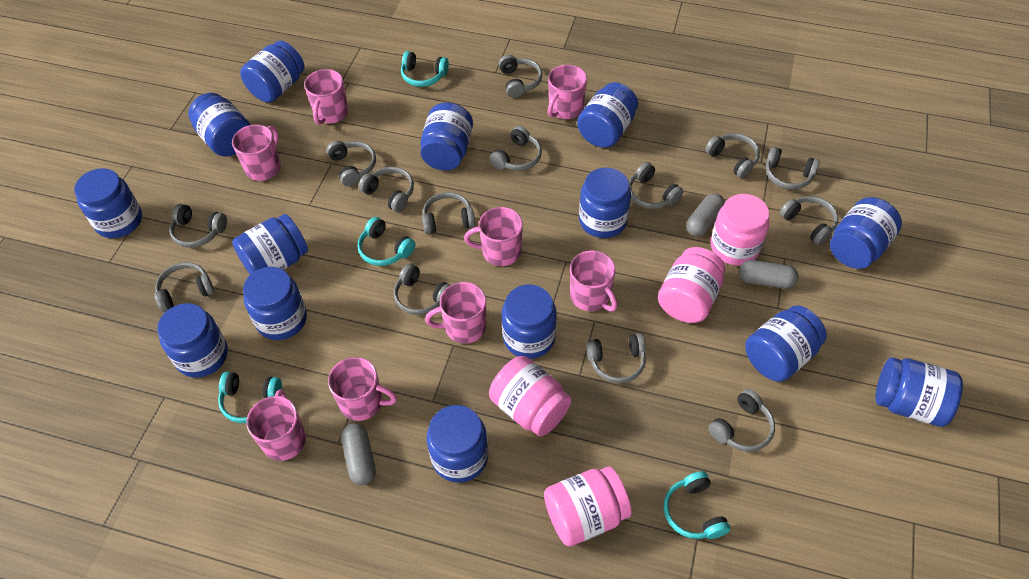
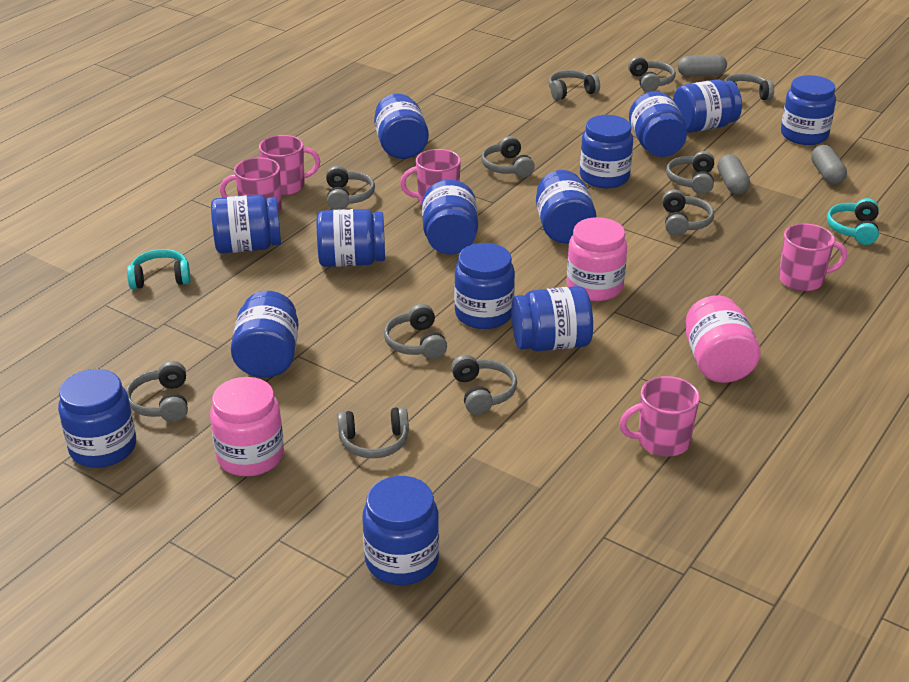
grey headphones: [154,262,214,312] [169,204,227,248] [326,141,376,186] [359,167,414,212] [394,264,450,315] [422,192,475,234] [489,126,542,171] [499,55,542,98] [586,333,646,383] [629,162,684,209] [705,133,760,178] [708,389,775,452] [766,147,820,190] [780,196,838,245] = 14 -> [126,361,188,422] [326,166,375,210] [337,407,409,458] [384,304,447,359] [451,355,517,415] [481,136,535,178] [549,70,600,100] [628,56,676,92] [662,189,714,236] [666,151,714,194] [724,74,774,100] = 11
pink jar: [489,356,571,437] [544,466,631,546] [658,247,725,323] [711,194,769,265] = 4 -> [210,377,284,476] [567,217,627,301] [686,295,761,383] = 3
pink mug: [232,125,281,181] [247,389,306,461] [304,69,348,125] [328,357,397,421] [425,282,486,344] [464,207,523,266] [548,65,587,119] [570,250,617,311] = 8 -> [220,157,282,213] [259,135,320,196] [400,149,461,205] [619,376,700,457] [779,223,847,291] = 5
turquoise headphones: [218,371,282,423] [357,217,415,266] [401,51,449,87] [664,471,730,539] = 4 -> [127,249,190,289] [827,198,879,245] = 2

